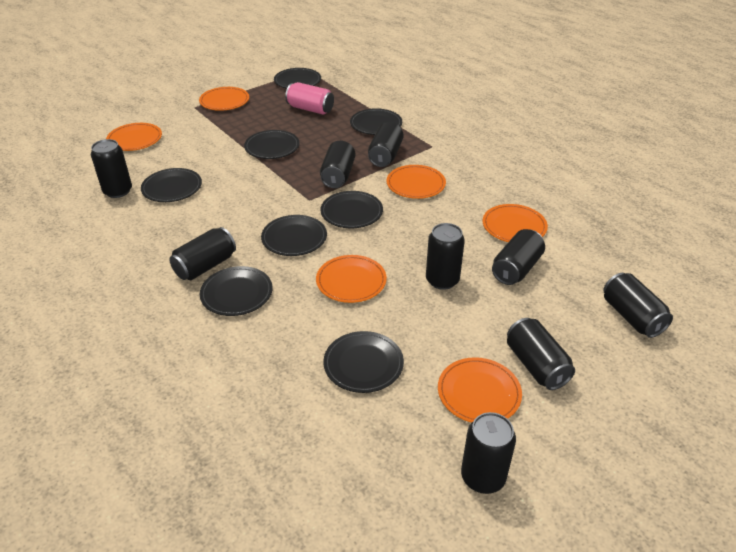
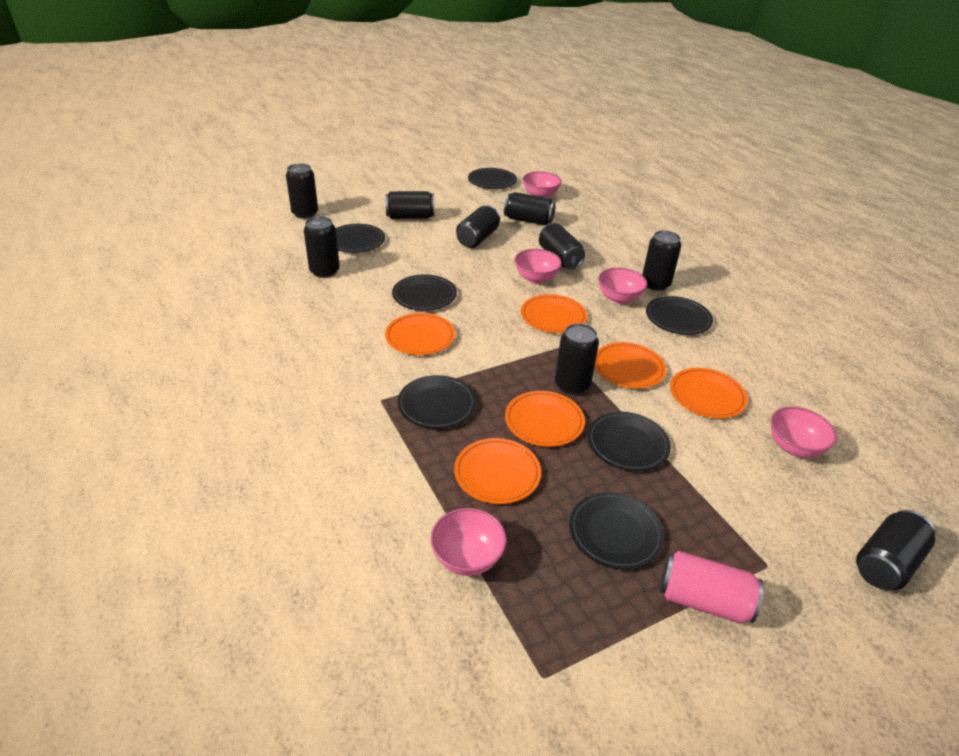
black plate: [141,168,202,202] [200,266,272,316] [244,130,300,159] [261,215,327,256] [274,68,321,89] [320,191,383,228] [323,331,404,393] [350,108,402,135] = 8 -> [336,224,385,253] [392,274,457,311] [398,375,476,429] [468,168,517,189] [569,492,664,570] [588,412,671,471] [646,296,713,335] = 7
pink bowl: none = 0 -> [430,508,507,576] [515,249,562,284] [523,171,562,198] [598,268,647,304] [771,407,837,458] = 5

